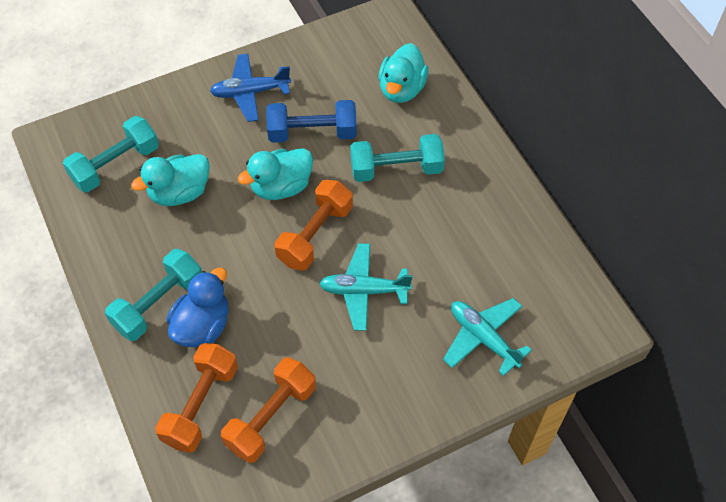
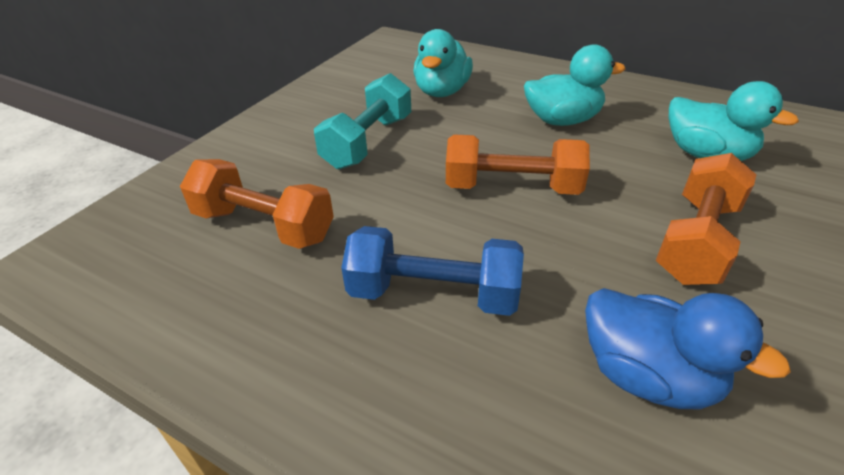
blue plane: [210,54,291,122] = 1 -> none = 0
turquoise dumbbell: [63,116,159,192] [105,249,202,341] [350,134,445,182] = 3 -> [314,73,411,170] = 1
turquoise plane: [319,243,413,331] [443,298,532,376] = 2 -> none = 0

